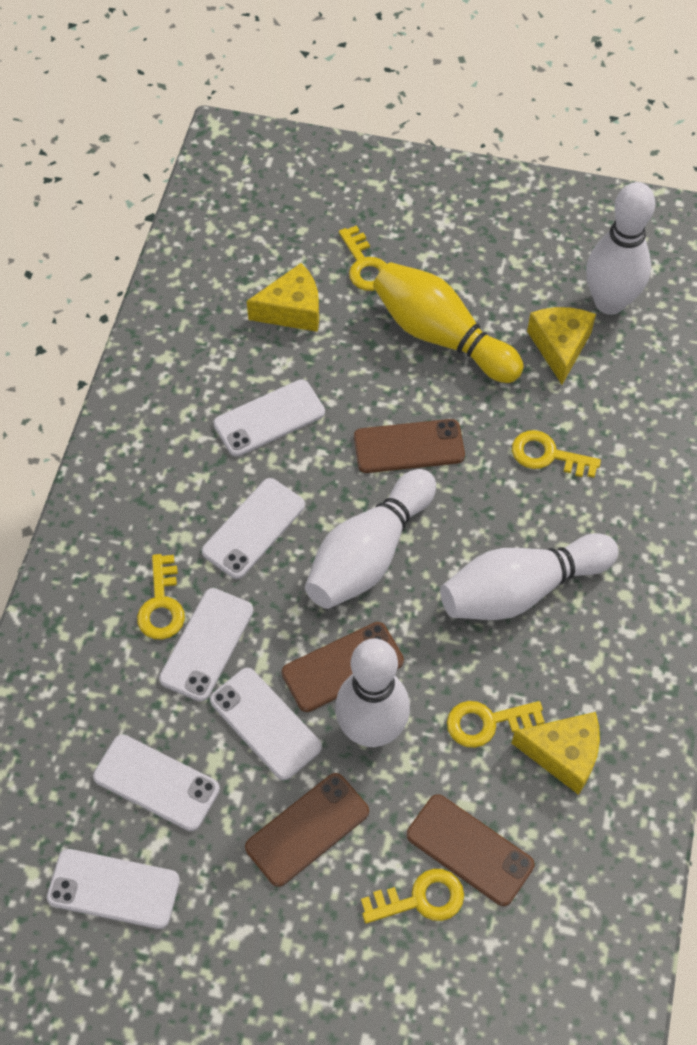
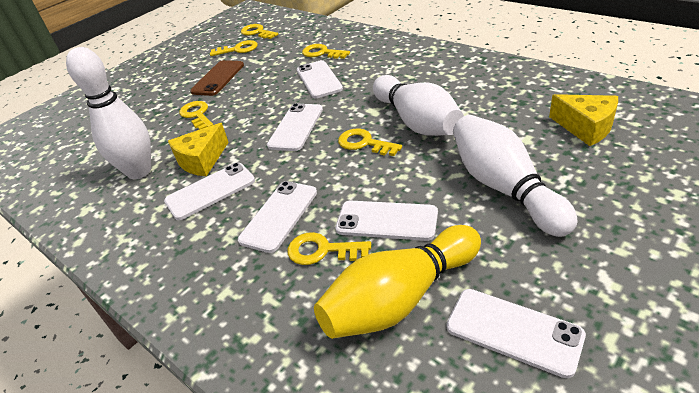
brown phone: [245,773,369,887] [282,622,404,712] [354,419,465,473] [407,794,534,906] = 4 -> [190,60,244,96] = 1
white bowling pin: [305,469,436,609] [335,639,410,747] [440,533,619,620] [586,182,655,315] = 4 -> [66,47,151,179] [373,75,464,136] [453,115,578,237] = 3
yellow cheese: [247,263,319,332] [511,712,600,795] [527,307,596,385] = 3 -> [168,123,229,176] [549,94,618,146] = 2
yellow key: [137,554,185,640] [339,226,387,291] [361,869,464,924] [447,701,545,748] [512,430,601,478] = 5 -> [179,101,213,130] [210,40,258,56] [241,24,278,39] [288,232,371,265] [302,44,350,59] [338,128,402,156] = 6

